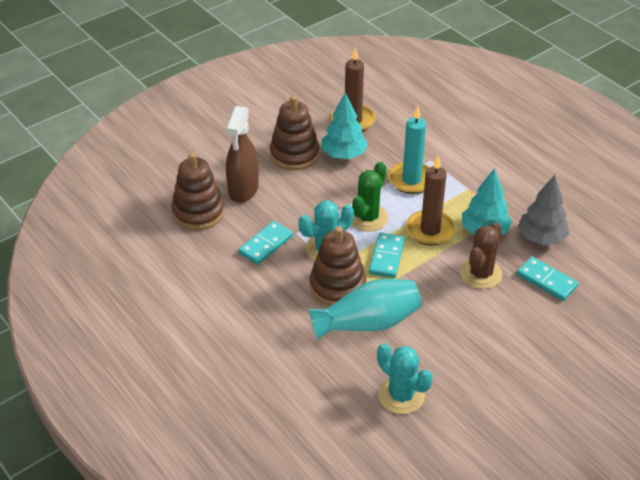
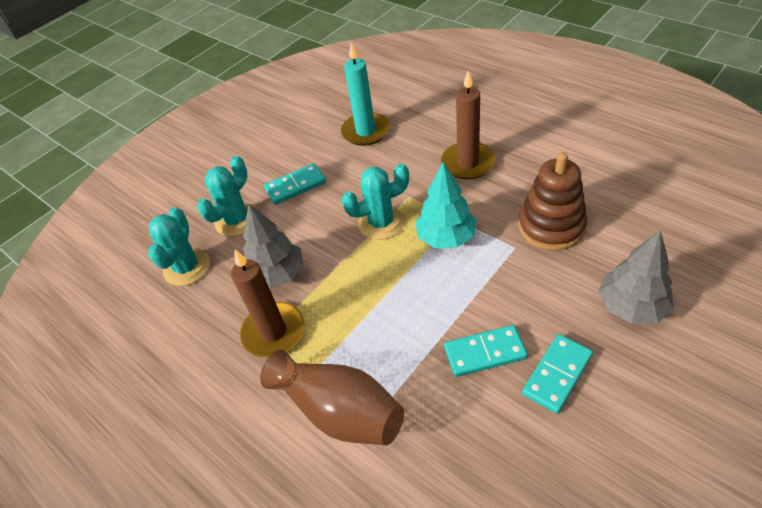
brown cactus: [460,222,502,289] = 1 -> none = 0
brown spray bottle: [226,106,259,203] = 1 -> none = 0
brown stacking toy: [171,153,225,230] [270,95,320,170] [310,226,366,306] = 3 -> [518,152,587,251] = 1
brown vase: none = 0 -> [260,350,404,445] = 1
green cactus: [351,162,388,232] = 1 -> none = 0
grey tree: [518,175,569,245] = 1 -> [243,204,303,289] [598,230,674,324] = 2
turquoise cactus: [298,200,354,260] [377,343,433,414] = 2 -> [148,207,210,286] [197,156,256,236] [342,163,409,240] = 3
turquoise tree: [322,92,368,159] [462,168,512,236] = 2 -> [415,162,477,248] = 1
turquoise vase: [309,279,422,339] = 1 -> none = 0

